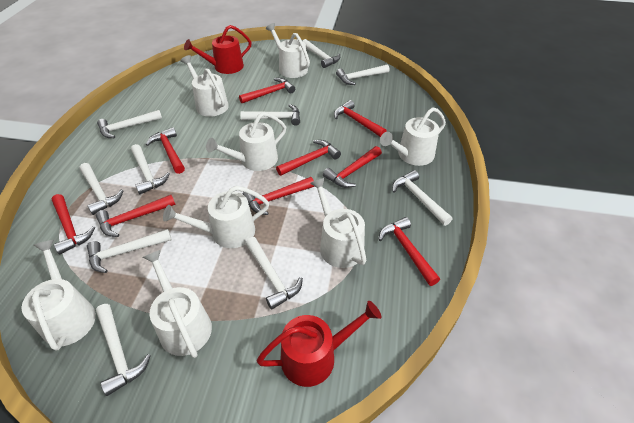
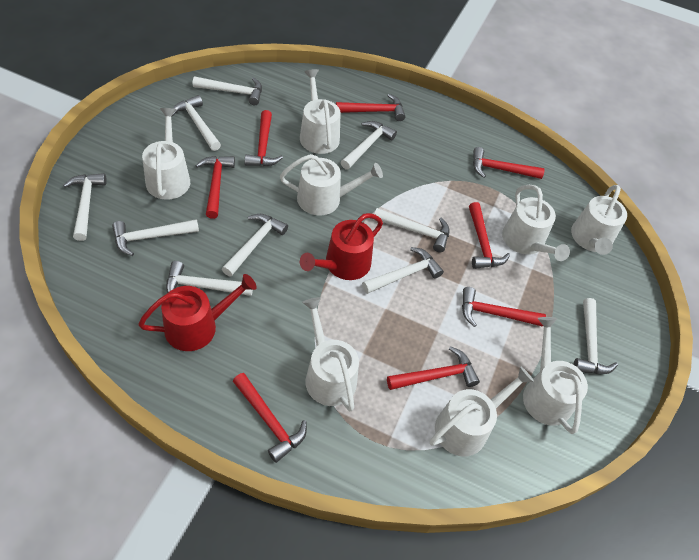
red hammer: [52,194,95,255] [96,195,176,237] [146,127,185,174] [239,78,295,103] [243,177,314,215] [276,140,341,176] [323,146,382,188] [334,100,386,137] [379,217,440,286] = 9 -> [195,156,235,219] [233,373,307,463] [245,110,283,166] [336,94,405,121] [387,346,480,390] [462,287,546,327] [469,202,510,269] [473,147,545,179] = 8

